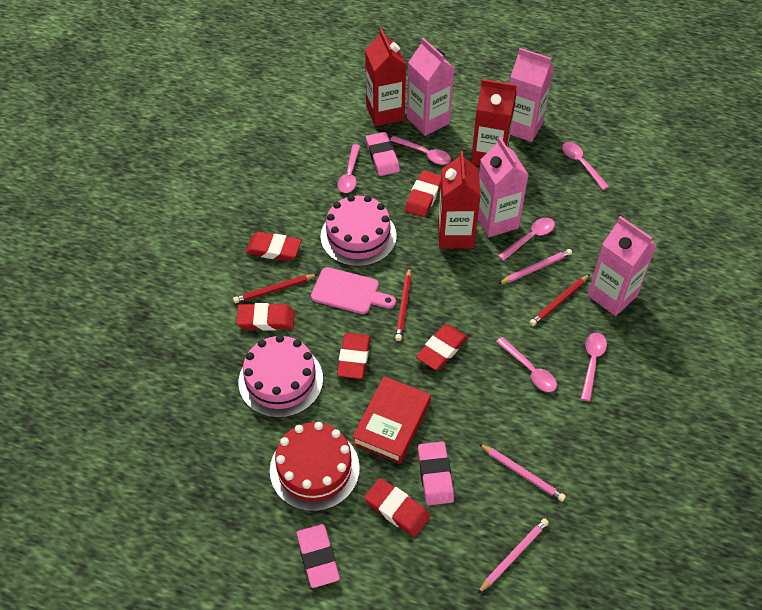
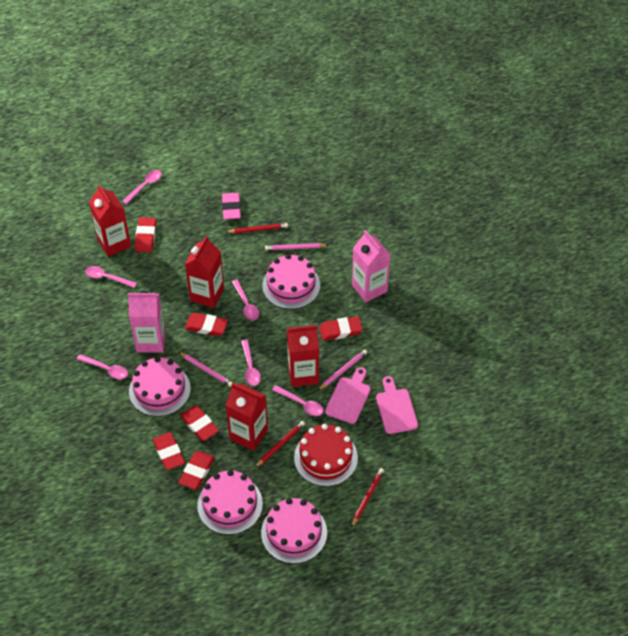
pink cake: [238,335,323,418] [320,195,397,267] = 2 -> [129,357,191,416] [197,470,263,535] [261,498,327,564] [262,254,320,309] = 4
pink carton: [407,38,454,136] [478,137,529,237] [510,48,554,142] [588,216,656,316] = 4 -> [128,291,165,353] [352,230,391,303] = 2
pink cutting board: [311,267,396,314] = 1 -> [325,367,371,424] [376,376,418,434] = 2
pink eraser: [296,524,340,588] [366,132,400,176] [418,441,454,505] = 3 -> [222,193,241,219] = 1
red book: [352,376,431,464] = 1 -> none = 0
red carton: [365,28,406,126] [438,151,481,249] [471,79,517,166] = 3 -> [89,185,131,257] [185,236,224,308] [225,383,268,451] [287,325,319,387] = 4

